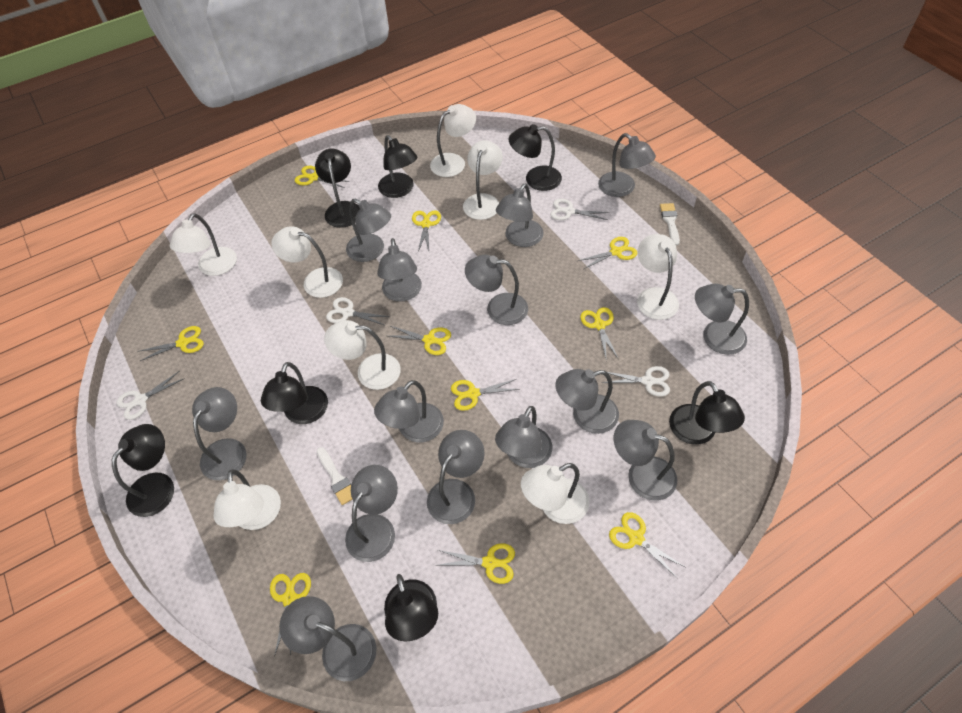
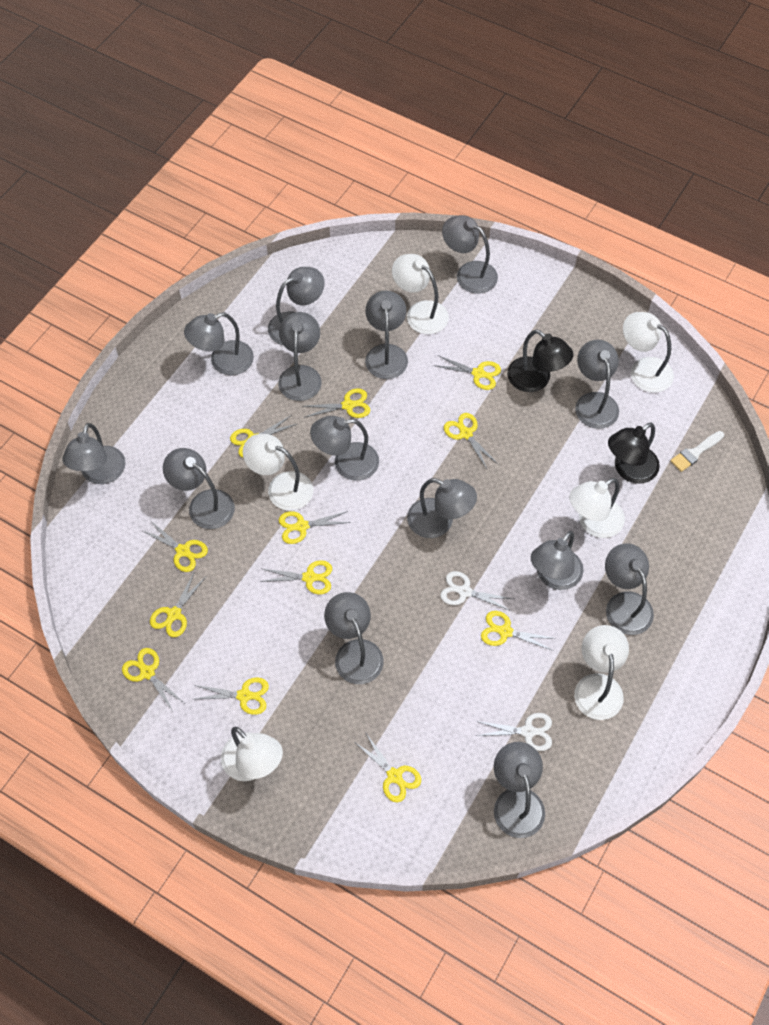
black lamp: [112,424,174,517] [261,362,328,424] [315,149,360,228] [378,135,417,198] [384,574,438,641] [509,124,562,191] [669,381,745,445] = 7 -> [507,329,574,392] [608,422,660,484] = 2
white brush: [317,447,353,505] [660,203,680,246] = 2 -> [670,431,724,472] = 1
white lamp: [170,213,237,276] [214,469,281,530] [271,226,343,298] [324,320,401,390] [430,104,476,177] [463,140,503,220] [521,463,589,524] [637,234,679,320] = 8 -> [221,727,283,781] [243,434,313,511] [392,254,449,334] [569,478,625,538] [574,625,629,720] [623,312,674,393] = 6
white scissors: [117,371,185,420] [326,297,390,326] [550,199,609,220] [601,366,670,397] = 4 -> [440,571,513,611] [476,713,552,751] = 2
yellow scissors: [137,326,204,361] [270,573,311,656] [295,166,349,188] [388,326,451,355] [412,211,441,252] [438,543,515,584] [451,379,519,411] [578,237,638,269] [580,307,619,360] [609,512,685,579] = 10 -> [122,648,184,710] [141,520,208,572] [150,571,206,637] [194,677,269,715] [230,415,297,458] [260,560,332,594] [279,511,351,544] [302,388,370,418] [356,732,421,803] [434,355,501,390] [444,413,498,469] [481,611,556,651] = 12

